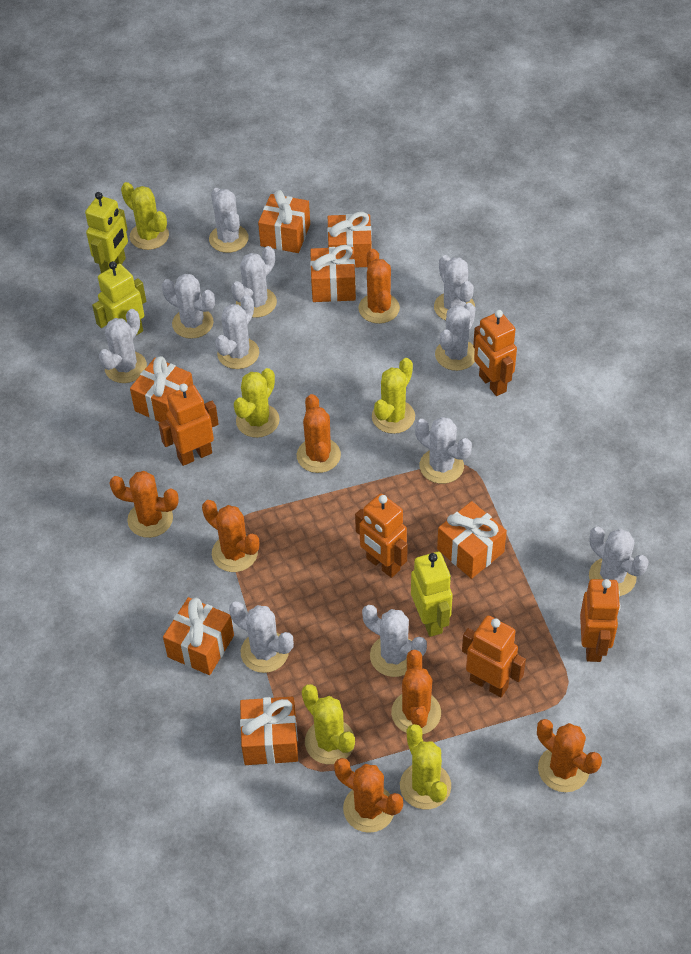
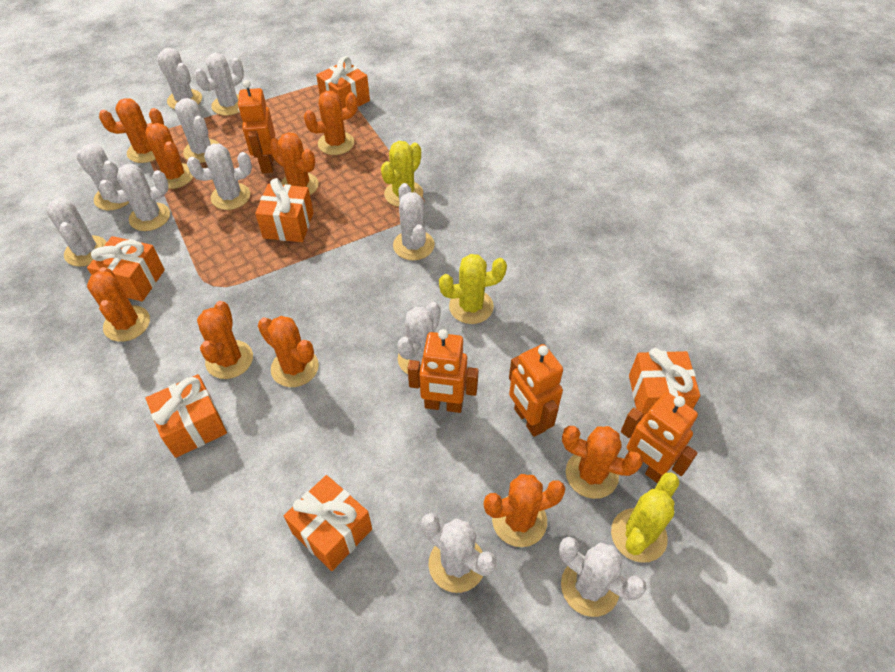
orange cactus: [109,471,179,538] [202,500,259,572] [297,394,341,473] [334,758,403,833] [358,249,400,324] [391,650,441,734] [537,719,602,792] = 7 -> [87,267,150,342] [99,98,164,163] [145,123,193,189] [197,301,253,379] [258,316,319,387] [269,132,319,195] [304,91,358,155] [484,474,566,547] [562,426,643,499] = 9
orange gift: [130,356,193,422] [163,597,234,675] [240,697,298,765] [258,190,310,253] [310,245,356,302] [327,212,372,267] [437,501,507,579] = 7 -> [87,236,165,301] [146,374,227,458] [255,178,314,242] [284,475,372,571] [316,56,370,108] [629,348,700,419] = 6
orange robot: [158,383,219,466] [355,494,408,578] [462,616,526,697] [473,310,517,396] [580,579,621,662] = 5 -> [238,80,275,173] [408,329,479,413] [509,344,563,437] [621,392,698,483] = 4
yellow cactus: [121,182,169,250] [234,368,280,438] [302,684,355,764] [372,358,415,434] [400,724,451,809] = 5 -> [381,141,423,207] [439,254,507,324] [611,473,679,563] = 3
yellow robot: [85,192,128,273] [92,261,146,335] [411,552,453,637] = 3 -> none = 0

